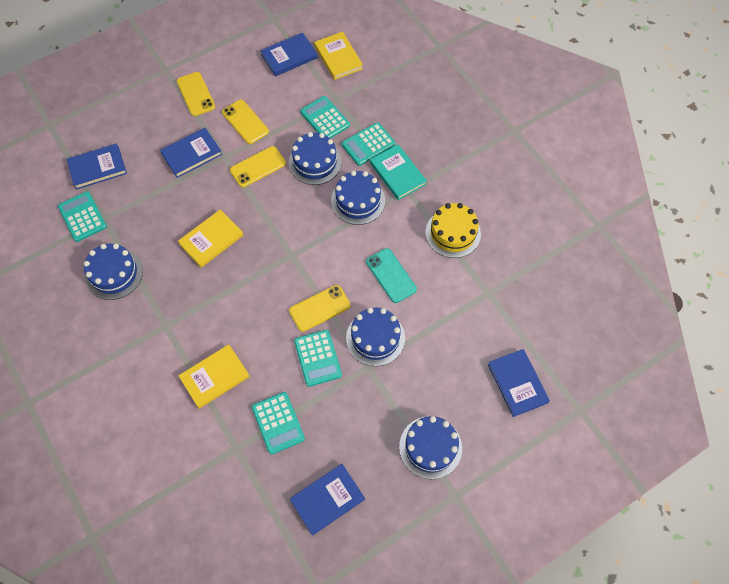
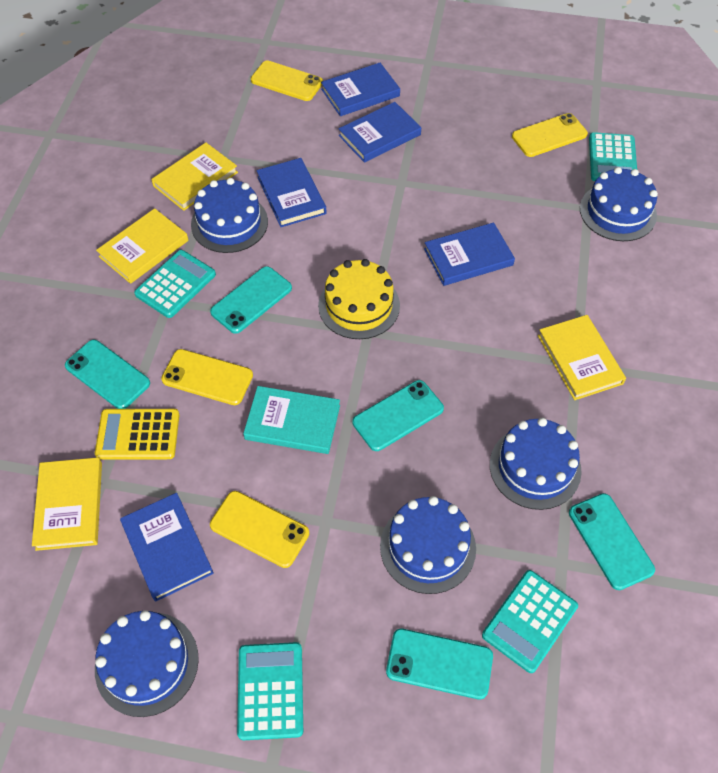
turquoise calculator: [58,191,107,242] [252,392,305,455] [294,330,342,387] [300,96,350,139] [342,122,395,166] = 5 -> [134,250,216,318] [237,642,303,740] [482,570,578,673] [589,132,637,181] = 4
turquoise phone: [366,248,417,303] = 1 -> [65,340,150,409] [210,266,292,334] [353,380,444,451] [386,629,493,699] [569,493,655,590] = 5
yellow book: [178,209,243,268] [178,344,250,409] [314,32,363,80] = 3 -> [32,458,102,551] [96,208,189,284] [151,143,238,211] [538,315,626,400] = 4
yellow calculator: none = 0 -> [95,409,179,460] = 1

